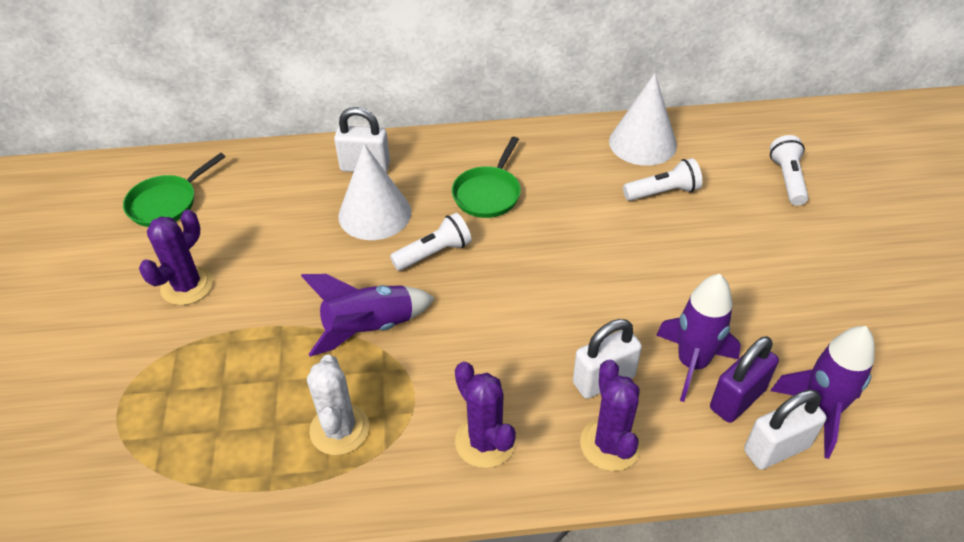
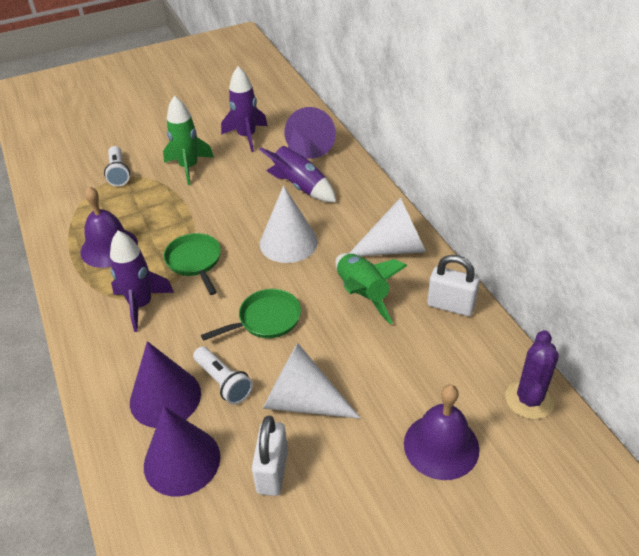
green rocket: none = 0 -> [163,96,214,185] [335,253,408,324] = 2
purple bell: none = 0 -> [80,186,138,268] [404,385,479,480] = 2
purple cactus: [139,210,213,305] [455,362,516,468] [580,359,641,471] = 3 -> [505,330,559,419] = 1
purple cone: none = 0 -> [130,341,201,428] [144,407,220,496] [284,107,336,159] = 3
purple padlock: [710,337,779,423] = 1 -> none = 0
white cactus: [307,354,369,455] = 1 -> none = 0
white cone: [338,144,411,240] [609,73,677,166] = 2 -> [260,185,318,263] [263,343,361,419] [350,197,426,256] = 3
white flashlight: [390,213,472,271] [623,158,702,201] [770,135,809,206] = 3 -> [104,146,130,186] [193,347,253,404] = 2
white padlock: [334,107,390,173] [573,319,642,399] [744,390,827,470] = 3 -> [252,416,288,496] [427,255,480,316] = 2

